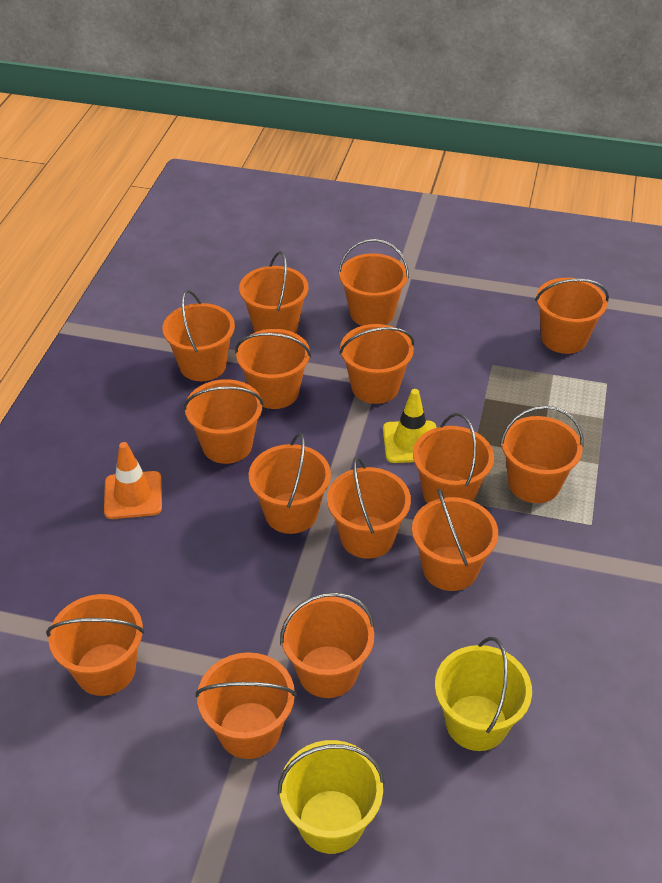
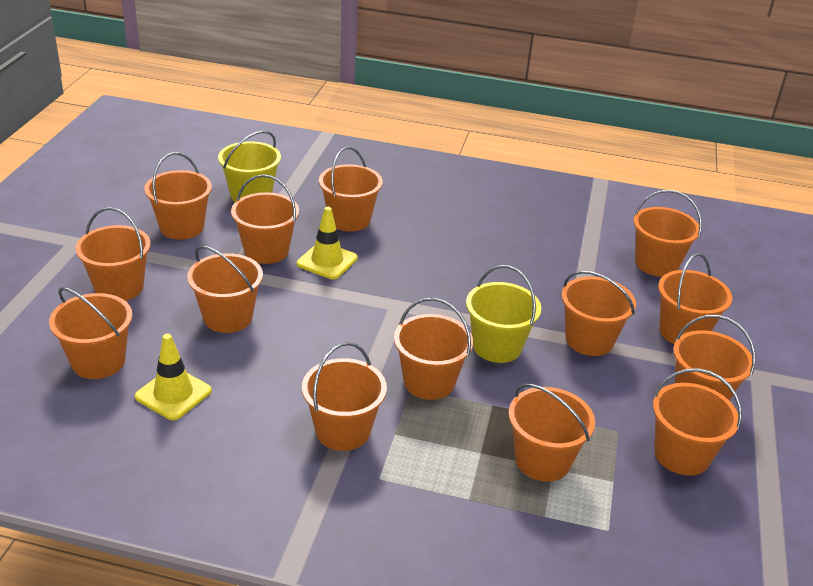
orange bucket: [46,594,145,696] [163,290,235,381] [183,379,264,464] [196,652,297,759] [235,329,311,409] [239,251,308,333] [249,433,331,534] [280,592,375,698] [327,457,411,559] [338,239,409,326] [339,324,414,404] [412,488,498,591] [413,413,494,503] [500,406,584,503] [535,278,609,354] = 15 -> [49,287,132,379] [75,207,151,301] [144,152,212,240] [187,246,263,333] [231,174,299,264] [302,342,387,451] [319,147,383,232] [394,298,473,400] [509,384,595,482] [561,271,636,356] [634,190,702,277] [653,368,742,476] [658,253,732,344] [673,315,756,401] = 14
orange traffic cone: [104,442,162,519] = 1 -> none = 0
yellow traffic cone: [383,389,436,463] = 1 -> [135,334,212,420] [297,207,358,279] = 2

